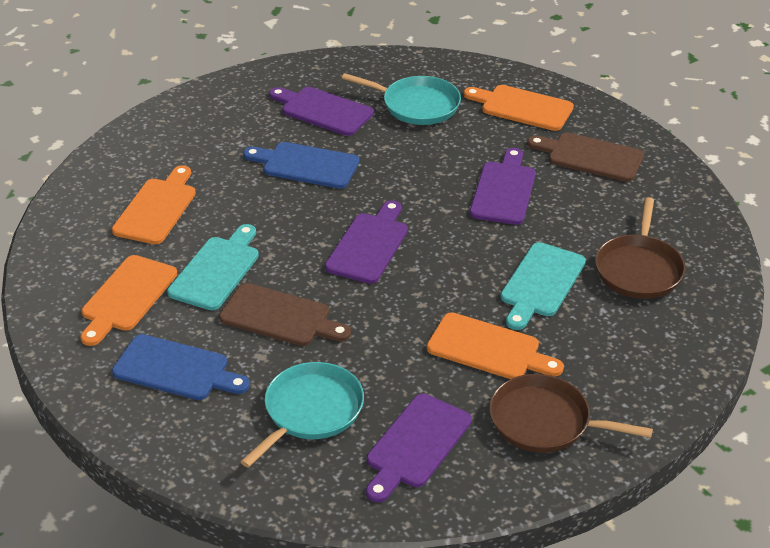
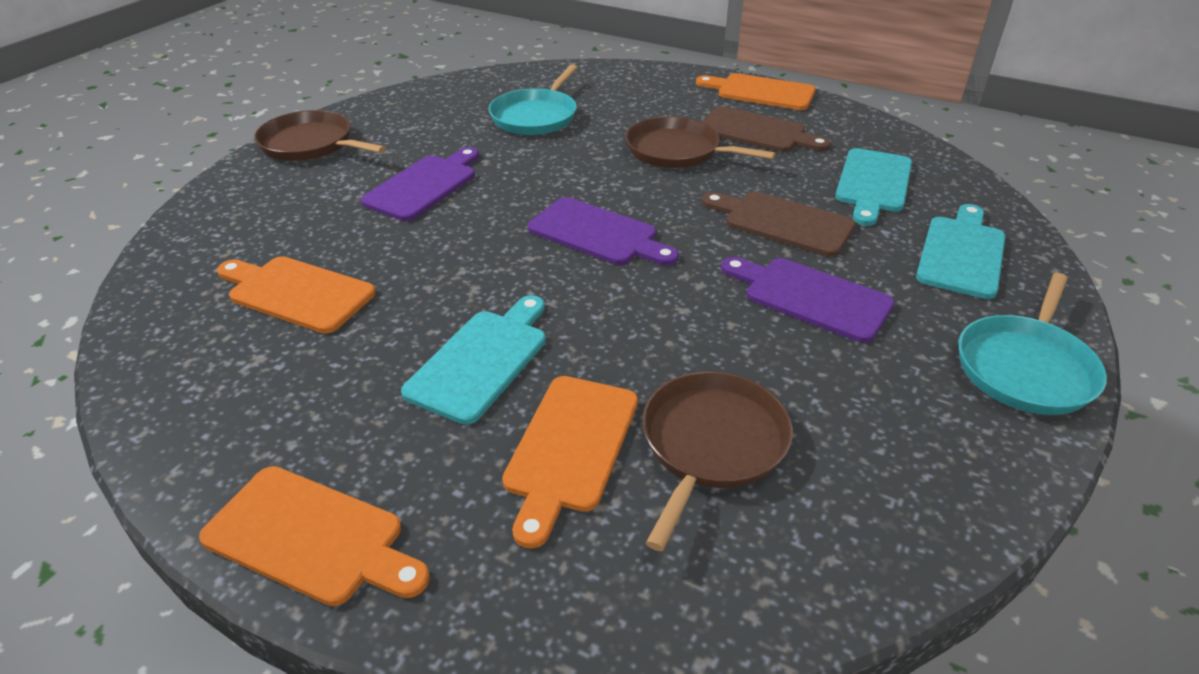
blue cutting board: [112,334,250,400] [243,142,359,189] = 2 -> none = 0
brown pan: [489,374,653,453] [595,197,686,299] = 2 -> [254,110,386,161] [626,116,776,168] [642,372,793,551] = 3
purple cutting board: [269,87,374,136] [325,200,408,284] [366,394,472,503] [470,148,536,225] = 4 -> [361,147,479,221] [528,197,679,265] [721,257,895,343] = 3
turquoise cutting board: [167,224,259,310] [500,242,586,330] = 2 -> [401,295,546,425] [835,148,912,226] [916,204,1006,299] = 3

